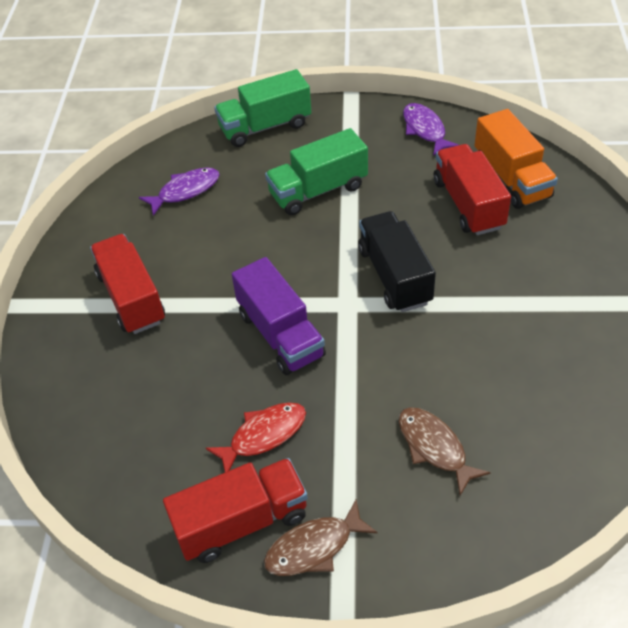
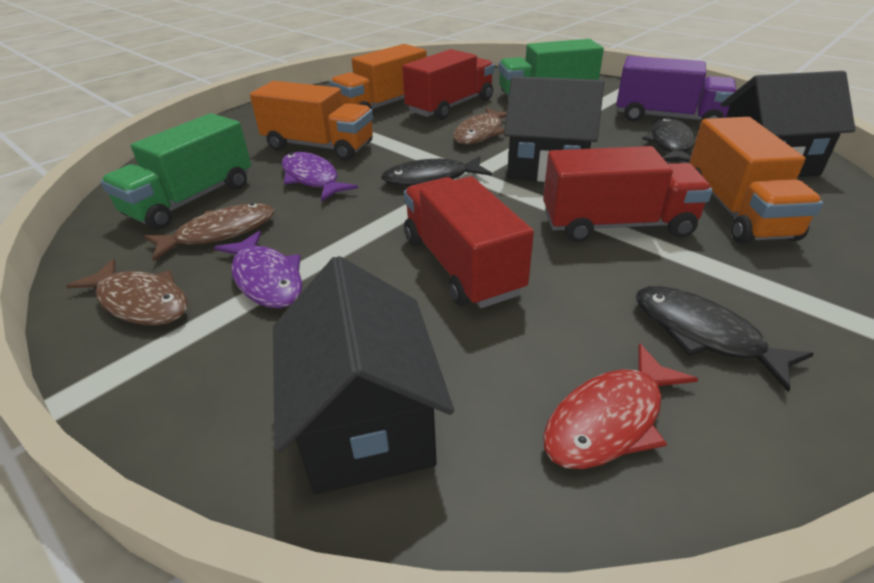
black fish: none = 0 -> [381,156,492,186] [636,286,814,392] [642,118,696,162] = 3
black house: none = 0 -> [273,256,454,495] [504,76,604,182] [720,71,855,177] = 3
black truck: [358,211,436,312] = 1 -> none = 0
brown fish: [264,500,378,576] [399,407,491,495] = 2 -> [66,259,188,325] [144,203,274,261] [453,107,507,144] = 3
orange truck: [475,109,558,209] = 1 -> [250,81,373,161] [330,44,427,109] [689,117,823,244] = 3

